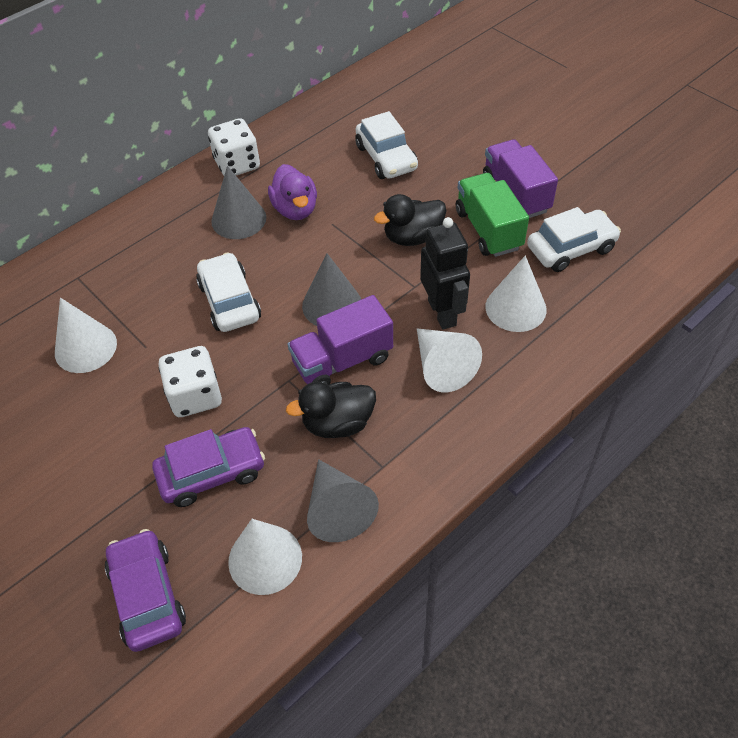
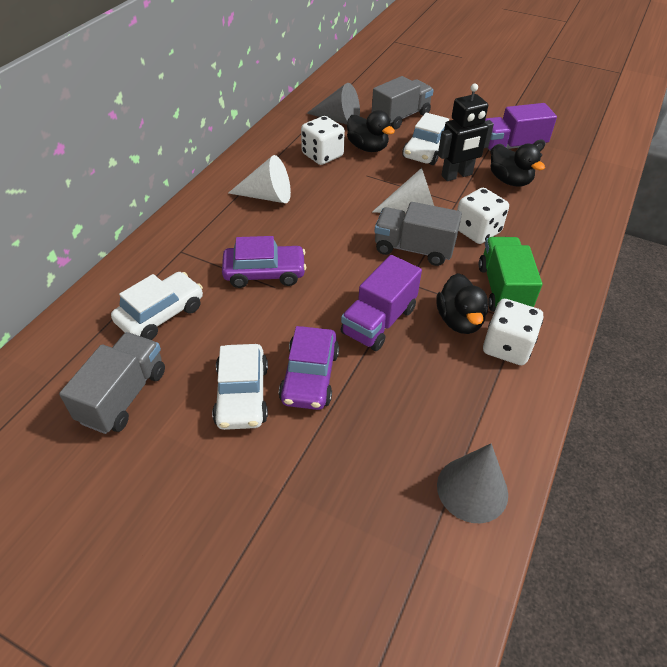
black duck: [286,382,376,438] [374,194,447,246] = 2 -> [347,110,395,152] [436,273,488,334] [491,143,545,186] = 3
grey cone: [211,166,266,239] [302,253,361,326] [307,459,379,542] = 3 -> [307,83,360,125] [437,443,508,523] = 2
grey truck: none = 0 -> [59,332,165,434] [371,76,433,129] [374,202,462,266] = 3
purple duck: [268,164,317,220] = 1 -> none = 0
white cone: [55,298,117,373] [228,519,302,595] [417,328,482,392] [485,255,547,332] = 4 -> [228,155,291,203] [372,168,434,214] = 2
white dice: [159,346,222,417] [208,118,260,175] = 2 -> [301,116,345,165] [457,188,509,244] [483,299,543,365] = 3

